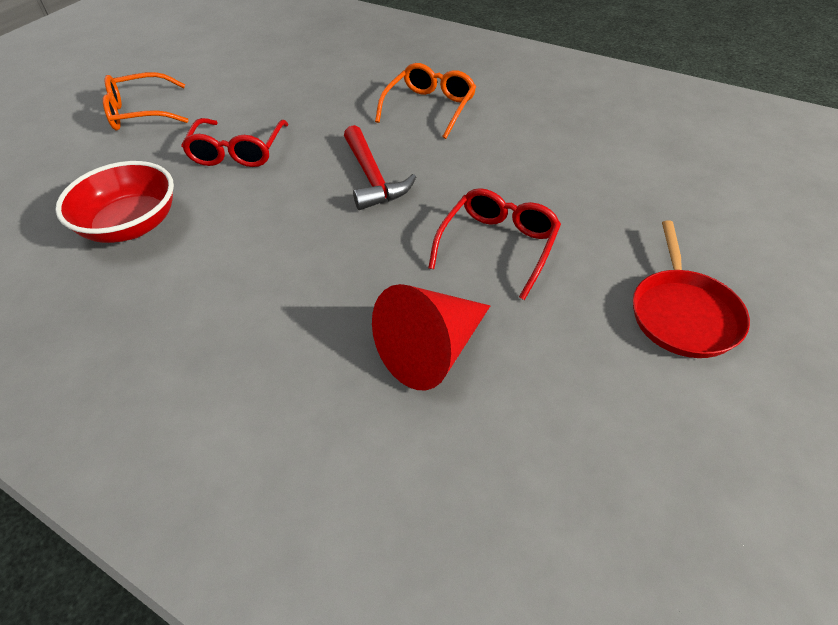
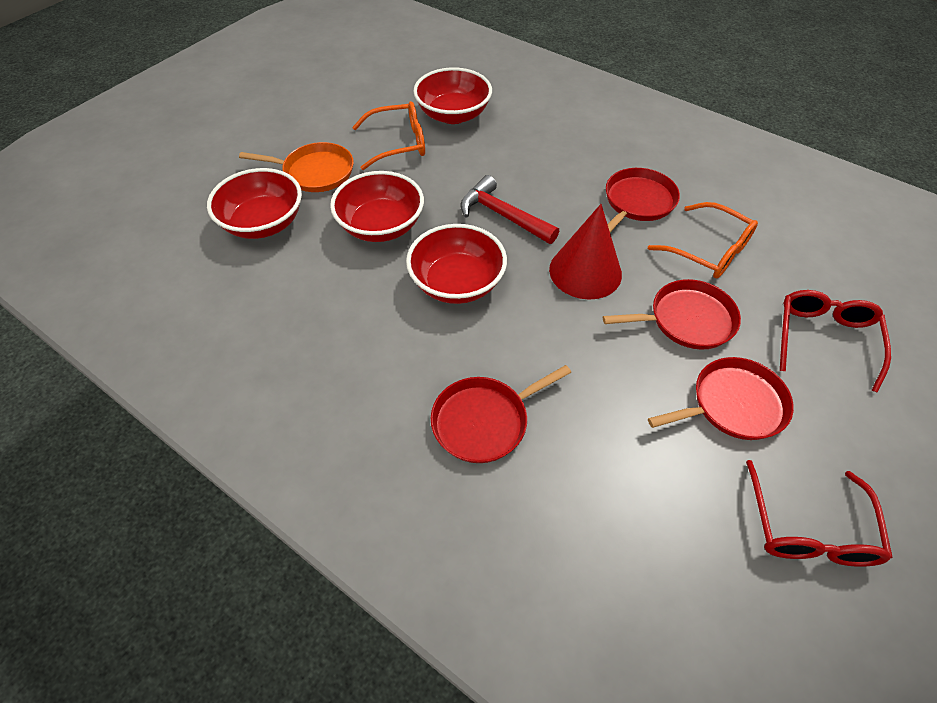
orange pan: none = 0 -> [239,142,354,192] = 1
red bowl: [55,161,174,243] = 1 -> [207,168,302,239] [330,171,424,242] [406,224,507,304] [413,67,492,124] = 4
red pan: [633,220,750,358] = 1 -> [431,365,571,463] [603,279,741,350] [606,168,680,232] [648,357,794,440] = 4

